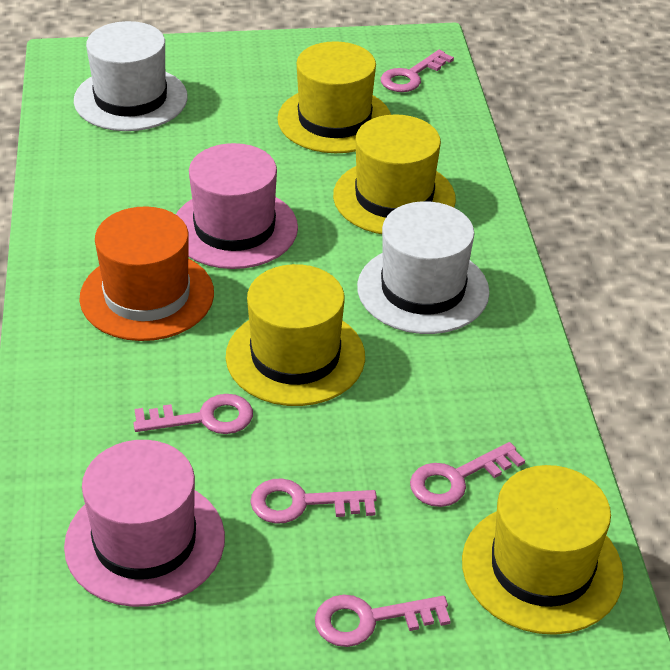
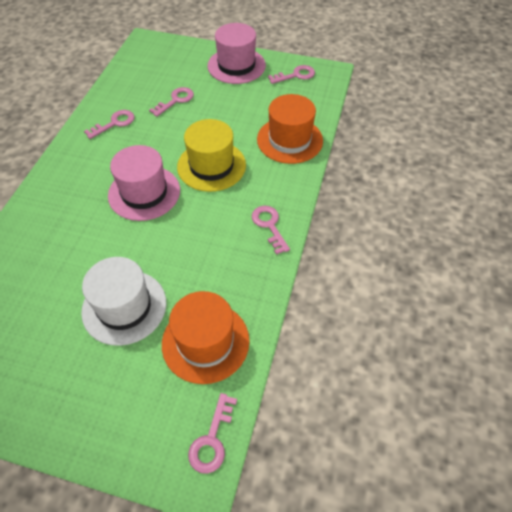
orange hat: [79,206,214,341] = 1 -> [162,291,250,384] [257,94,323,164] = 2
white hat: [74,21,188,131] [357,201,490,334] = 2 -> [81,257,166,346] = 1
yellow hat: [226,264,365,406] [277,41,391,153] [333,114,456,234] [462,465,624,635] = 4 -> [177,119,246,192] = 1

